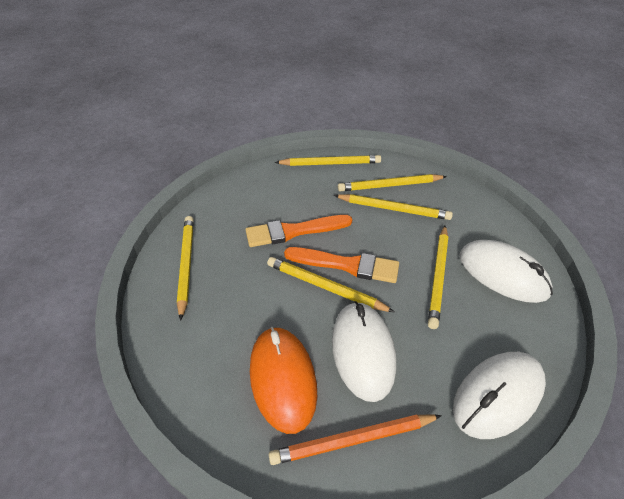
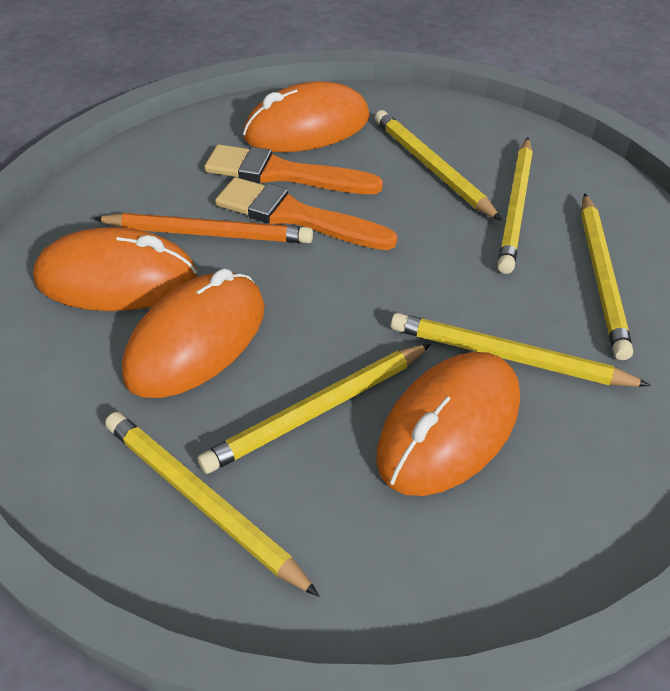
orange mouse: [250,327,317,434] = 1 -> [33,227,197,311] [122,268,265,398] [243,81,370,152] [376,352,520,496] = 4
white mouse: [332,301,396,402] [453,352,546,439] [459,240,553,303] = 3 -> none = 0

